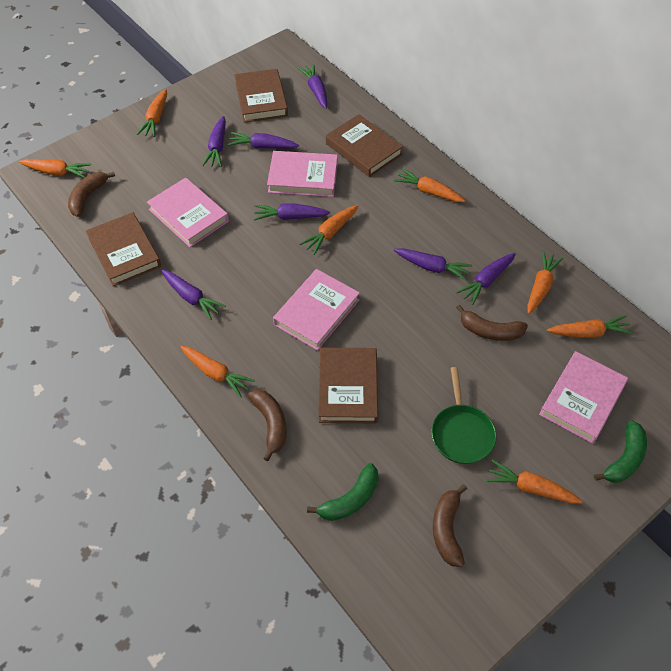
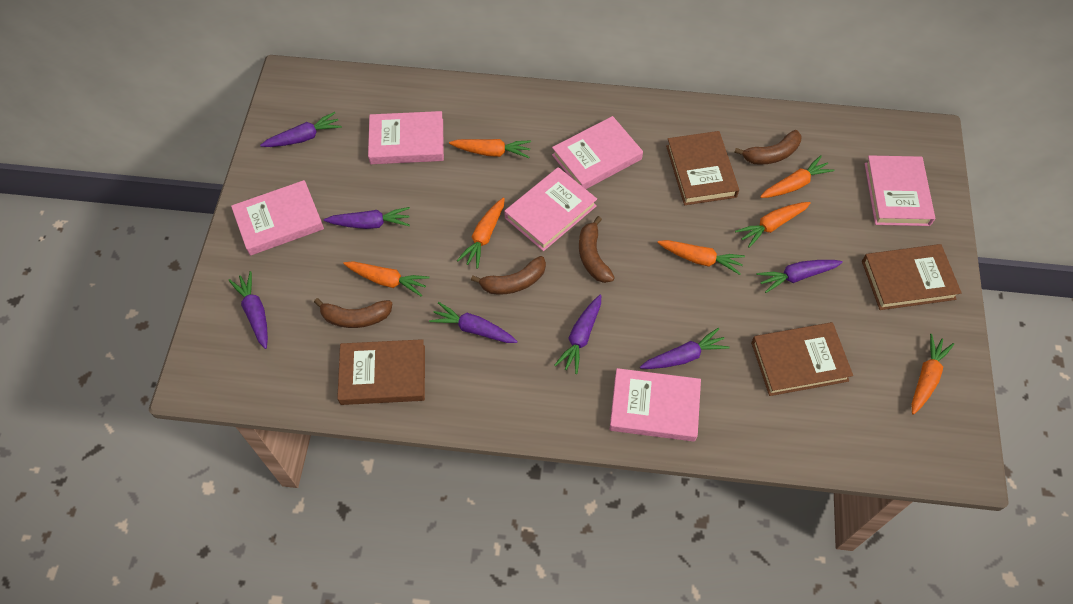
green banana: [307,463,379,521] [594,420,647,483] = 2 -> none = 0
green pan: [431,367,496,464] = 1 -> none = 0
orange carrot: [19,159,91,178] [137,89,167,137] [180,346,255,398] [299,205,358,255] [394,168,465,202] [486,460,583,504] [527,251,563,314] [547,315,633,338] = 8 -> [343,261,429,297] [449,139,531,158] [457,198,505,269] [657,240,745,275] [735,202,811,248] [760,155,835,198] [912,334,954,415] = 7
pink book: [147,178,229,247] [267,151,338,197] [273,269,360,351] [539,351,628,444] = 4 -> [231,180,324,256] [368,111,444,164] [504,167,597,251] [552,116,643,189] [610,368,701,442] [864,155,935,226] = 6

